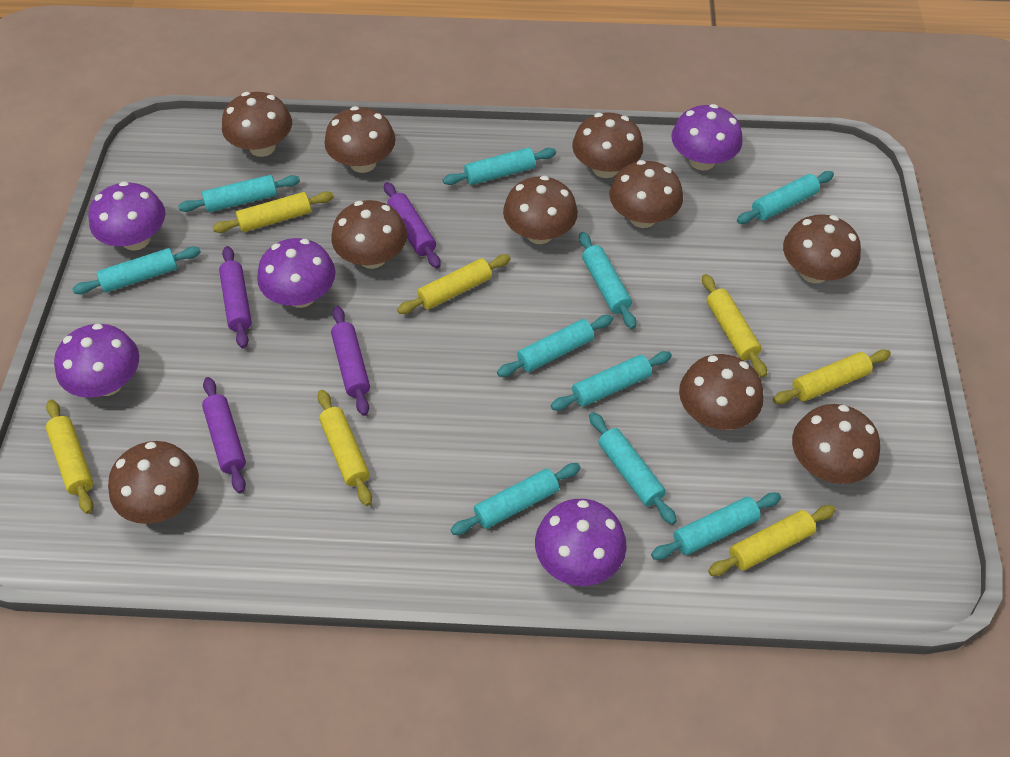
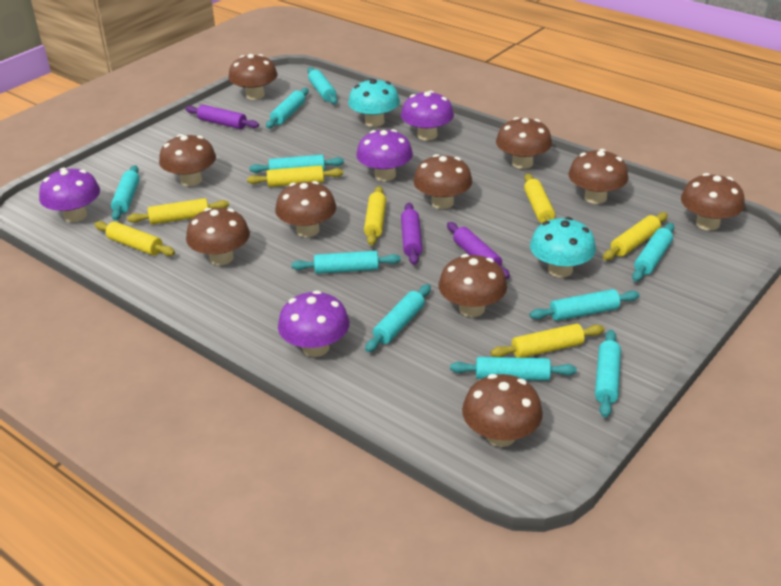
purple mushroom: [54,323,139,398] [88,181,165,251] [257,238,336,308] [535,499,627,586] [671,104,743,170] = 5 -> [39,168,100,222] [278,290,350,357] [356,129,413,181] [401,91,454,140] = 4
purple rolling pin: [202,377,246,493] [219,246,252,348] [331,306,370,416] [384,182,441,268] = 4 -> [185,105,259,129] [401,203,422,265] [447,222,510,279] = 3
turquoise mushroom: none = 0 -> [348,78,400,127] [530,217,596,277] = 2

